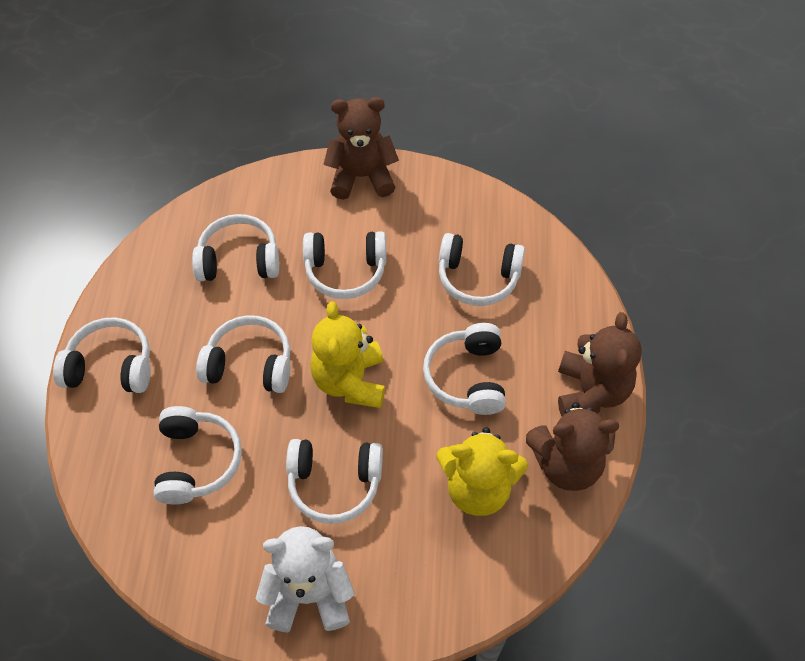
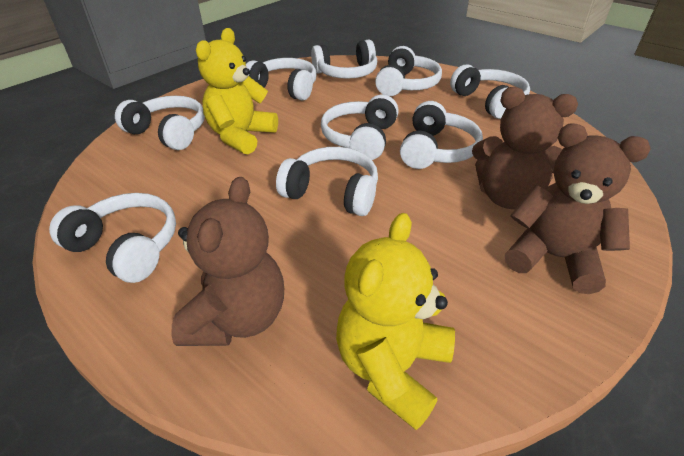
white headphones: [53,317,151,393] [153,406,242,505] [192,214,279,281] [196,315,290,393] [286,439,383,524] [303,231,386,299] [423,323,506,415] [439,233,525,306] = 8 -> [49,193,176,283] [115,96,205,150] [246,58,317,101] [276,147,378,216] [311,40,377,79] [321,95,399,160] [375,46,442,96] [400,101,483,169] [450,64,530,119] = 9
white teddy bear: [256,526,354,632] = 1 -> none = 0

